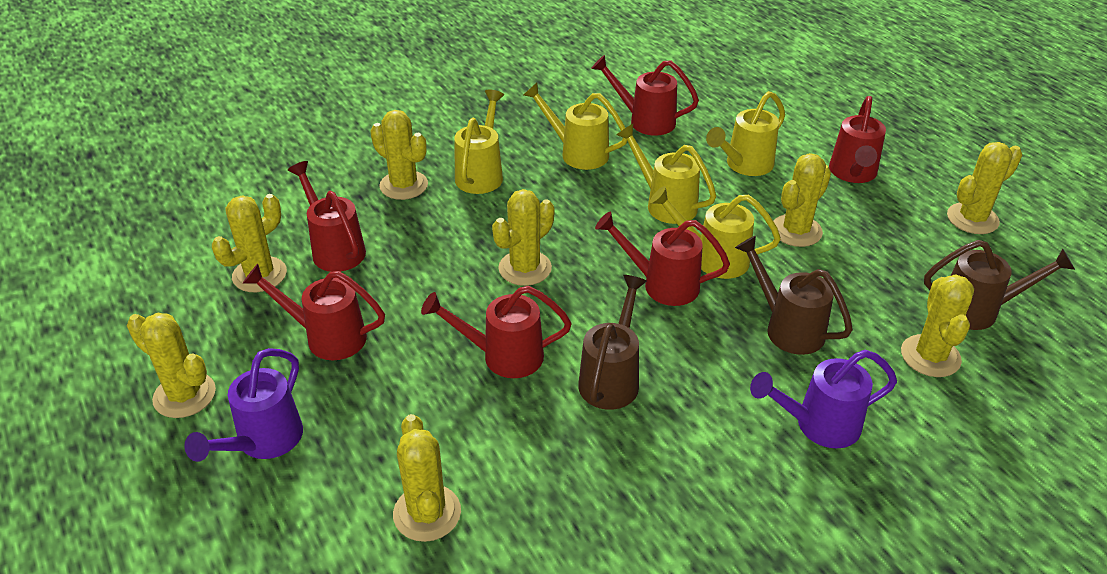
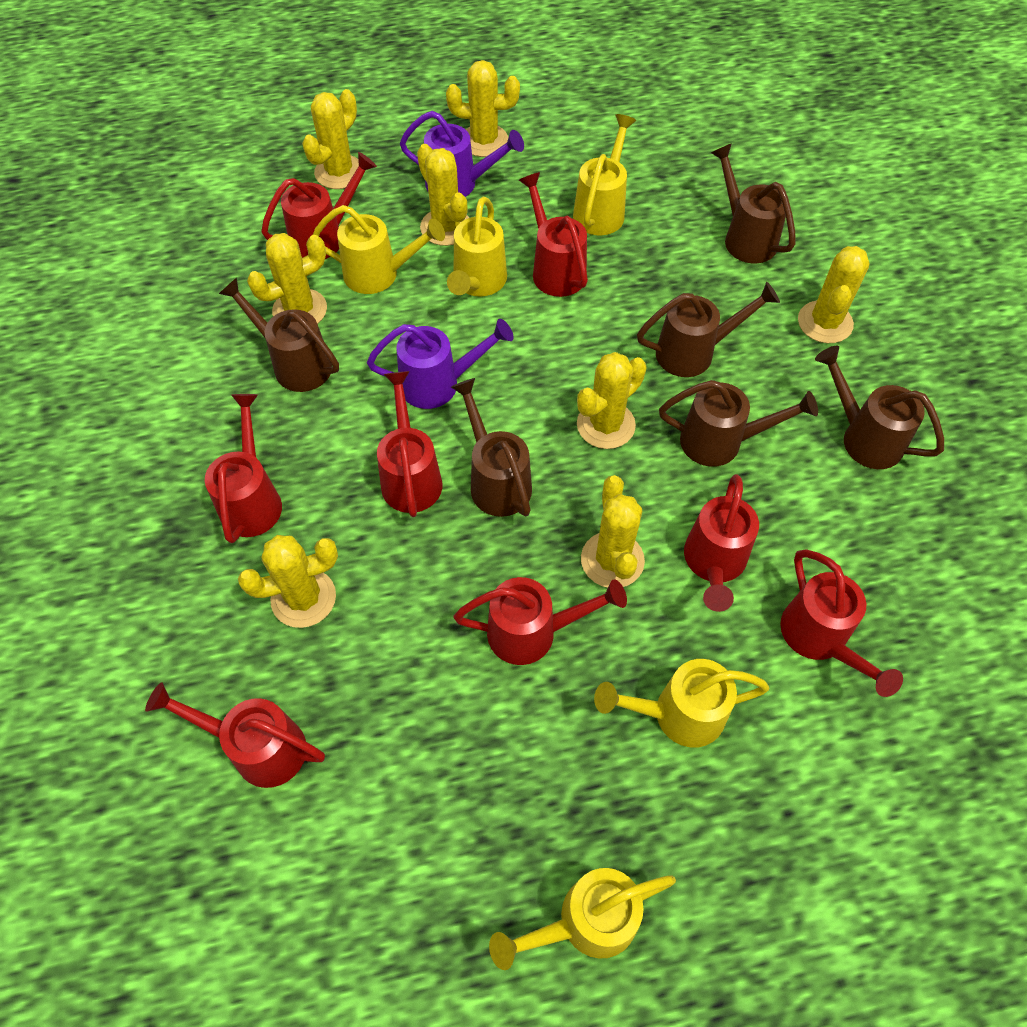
brown watering can: [578,275,647,410] [735,236,853,355] [924,240,1075,330] = 3 -> [219,277,339,392] [451,378,532,517] [637,282,780,377] [659,380,818,467] [711,143,796,263] [815,346,944,469] = 6
red watering can: [243,264,385,360] [288,161,366,272] [421,286,572,378] [591,55,699,136] [595,211,730,306] [829,96,886,183] = 6 -> [145,682,325,788] [205,394,282,543] [261,152,377,259] [377,371,442,517] [454,577,627,665] [519,172,588,297] [684,474,759,612] [780,549,903,697] = 8

